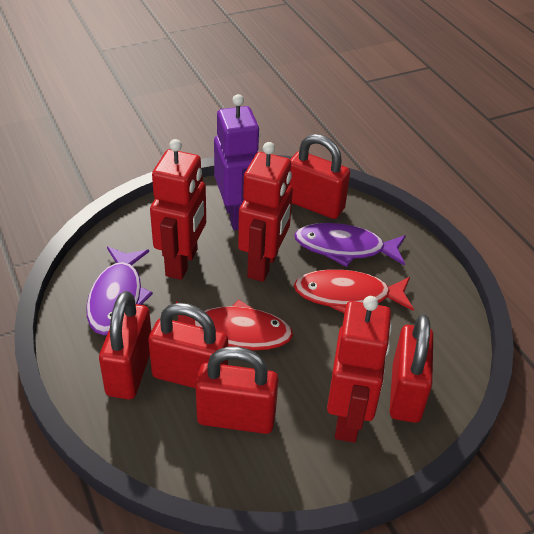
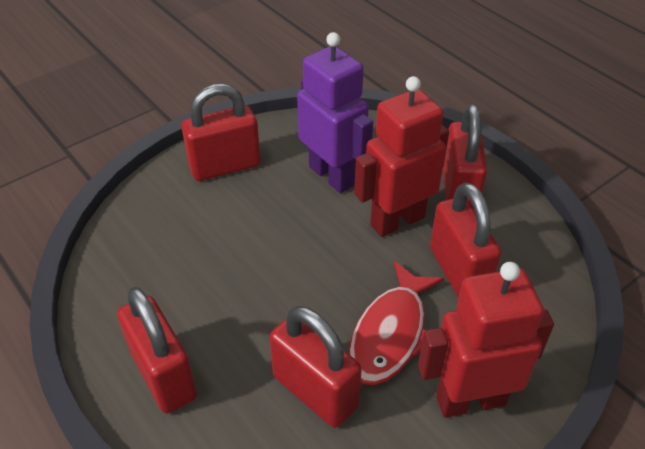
purple fish: [86,247,153,335] [294,223,406,267] = 2 -> none = 0
red fish: [176,299,293,350] [294,269,414,313] = 2 -> [348,261,444,385] = 1
red robot: [150,139,206,280] [238,142,293,282] [327,296,392,443] = 3 -> [354,76,449,237] [418,262,554,418] = 2

